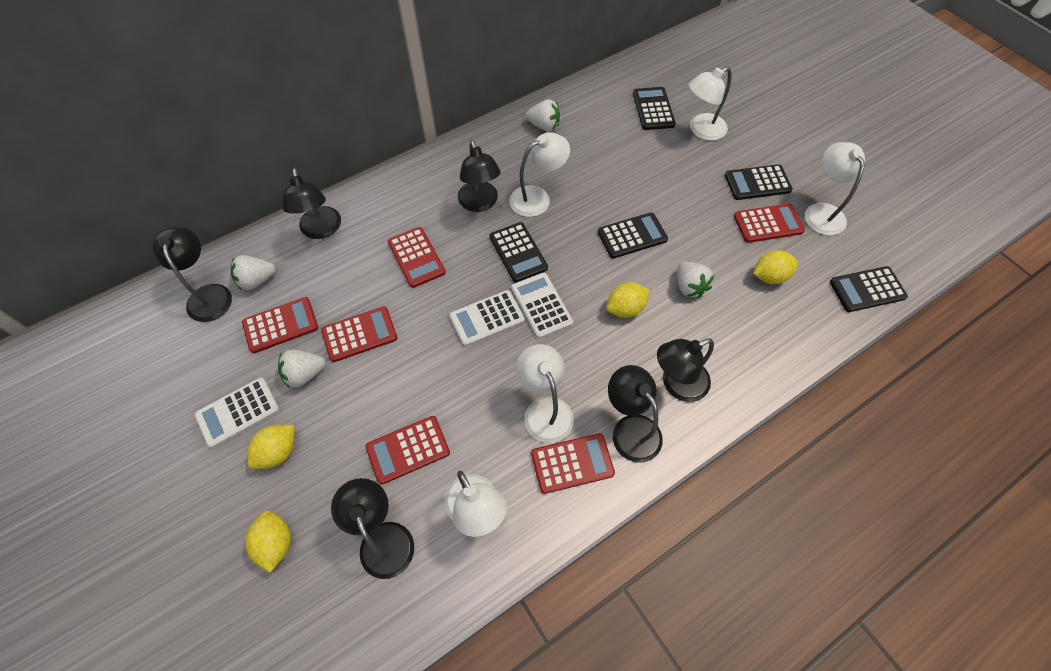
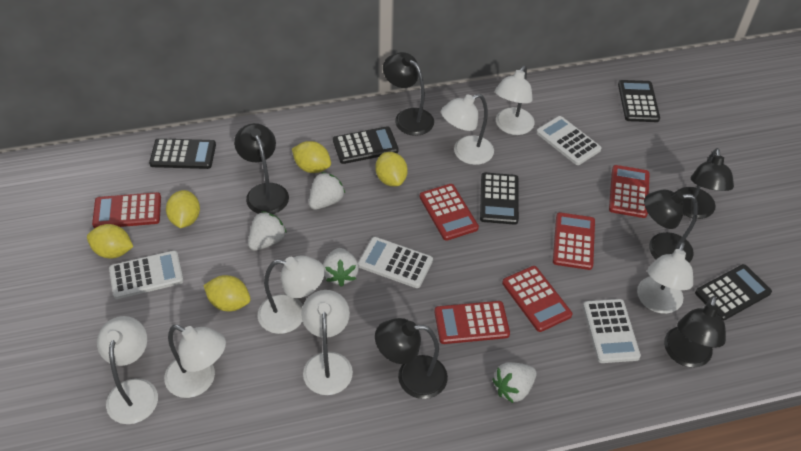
white calculator: [194,377,280,448] [449,290,525,347] [511,272,573,339] = 3 -> [109,250,184,299] [358,237,433,288] [536,116,602,165] [583,299,641,363] = 4
white lamp: [445,471,507,537] [509,132,570,217] [516,344,574,443] [689,67,732,141] [805,142,865,235] = 5 -> [97,316,158,424] [164,325,226,398] [258,255,325,334] [301,290,353,395] [441,94,494,165] [495,65,535,135] [637,242,693,314] = 7
yellow lemon: [245,511,291,573] [247,425,294,469] [606,283,650,318] [753,250,798,284] = 4 -> [87,224,133,259] [166,190,200,228] [203,275,251,312] [292,141,331,173] [375,152,408,186] = 5

